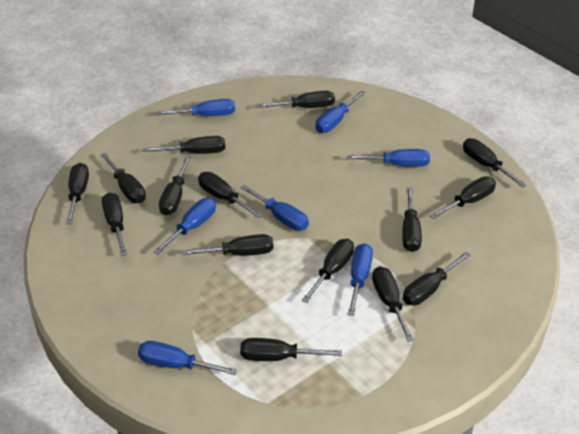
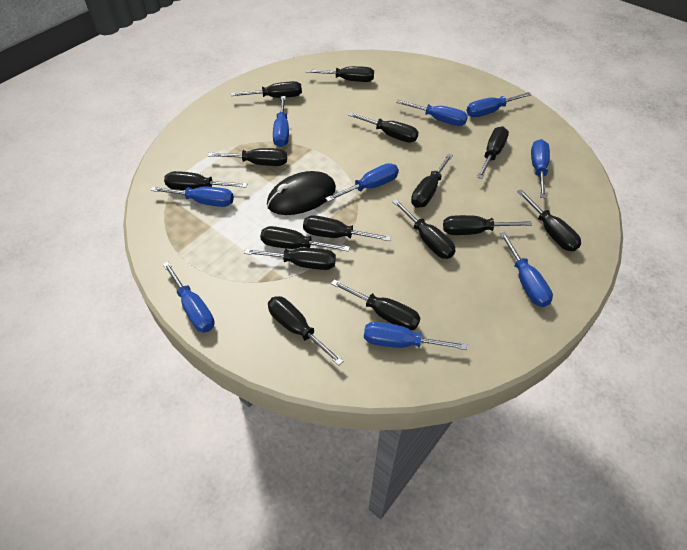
black mouse: none = 0 -> [267,171,336,215] = 1
blue screwdriver: [138,341,237,375] [153,198,216,254] [157,99,235,116] [240,185,309,231] [315,90,365,133] [347,149,430,167] [347,243,373,316] = 7 -> [151,186,234,207] [163,262,215,333] [273,96,289,147] [325,163,399,202] [364,322,467,350] [396,100,468,126] [467,92,532,117] [500,232,553,307] [531,139,550,198] = 9

